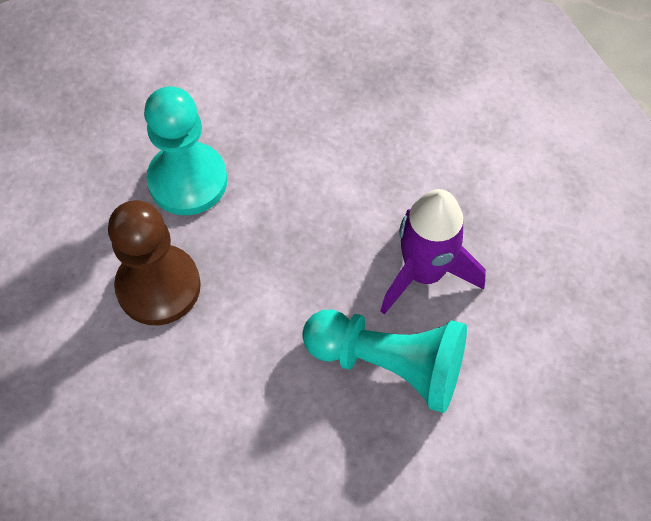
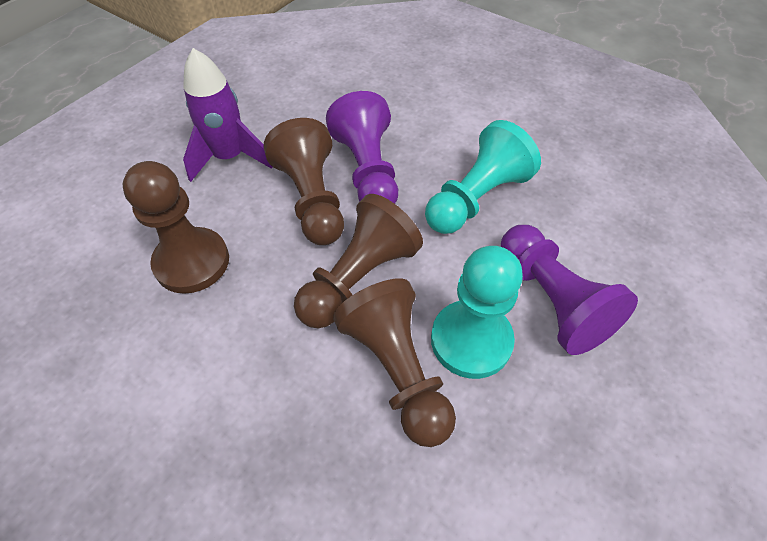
brown pawn: [108,200,201,325] = 1 -> [123,161,229,294] [263,118,344,245] [294,194,423,329] [333,278,456,447] = 4
purple pawn: none = 0 -> [326,91,398,204] [501,225,638,355] = 2

